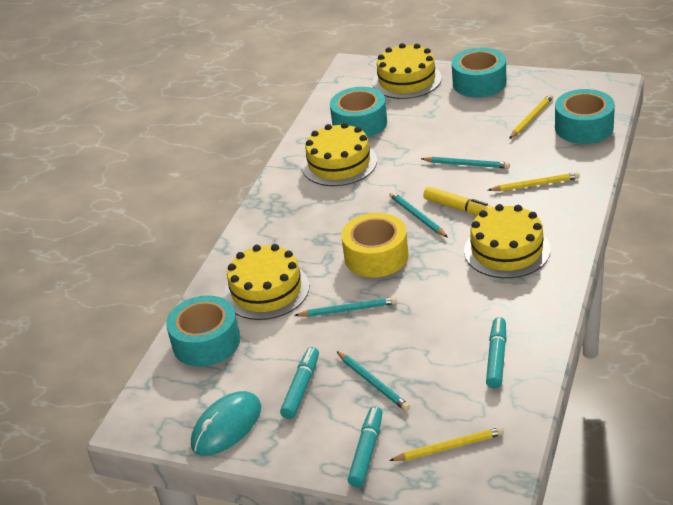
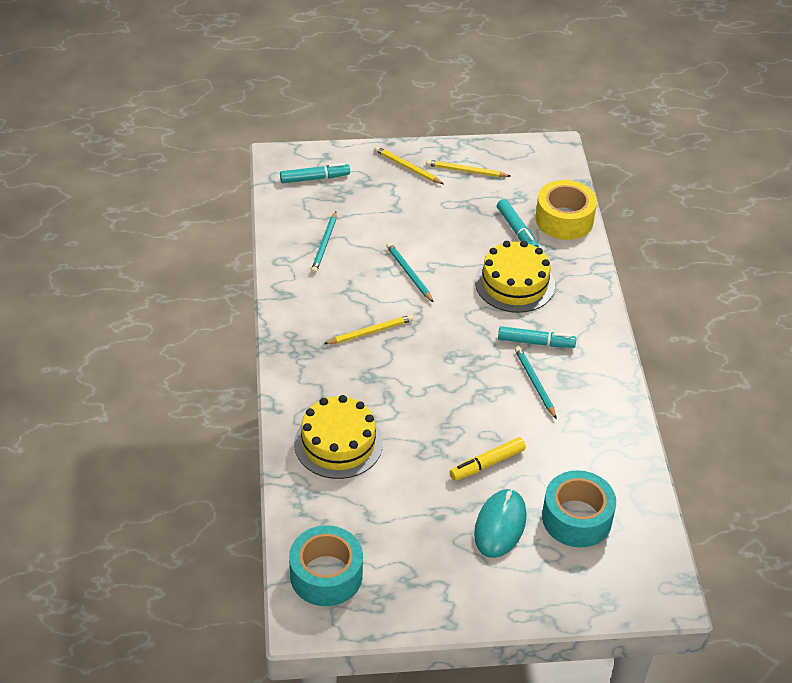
turquoise pencil: [294,297,397,317] [336,351,410,411] [389,192,448,237] [421,157,510,169] = 4 -> [311,211,337,274] [386,243,434,303] [515,346,557,419] = 3
turquoise tape: [166,295,240,367] [330,87,387,138] [452,48,507,98] [555,89,615,144] = 4 -> [289,525,363,606] [542,470,616,548] = 2
yellow cake: [224,244,309,320] [302,123,377,186] [373,43,442,99] [464,204,551,278] = 4 -> [294,395,383,479] [475,241,555,313] = 2

